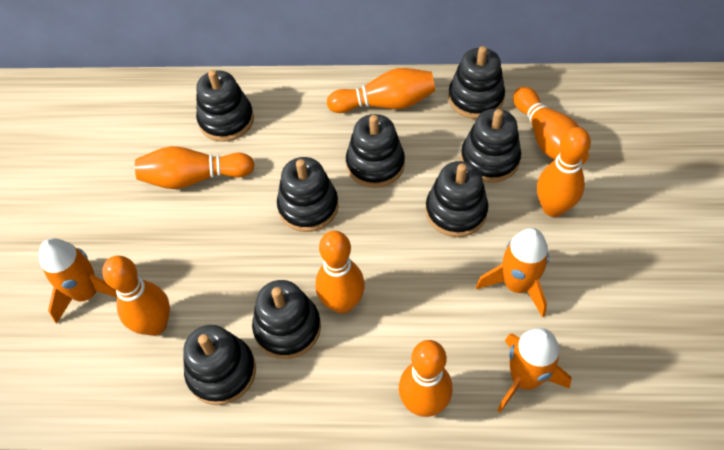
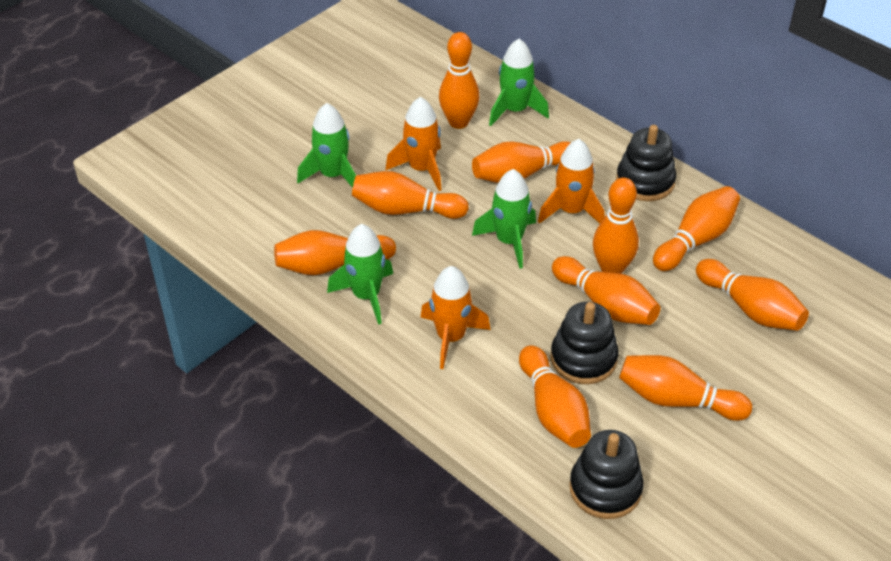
black stacking toy: [183,325,256,405] [196,70,254,142] [252,280,321,359] [277,157,339,232] [346,114,405,188] [425,161,488,237] [448,46,505,119] [461,109,521,183] = 8 -> [551,302,619,384] [569,430,644,519] [616,125,676,201] = 3
green rocket: none = 0 -> [297,103,356,188] [327,224,393,325] [472,169,536,269] [489,39,549,126] = 4
orange bowling pin: [102,256,170,336] [135,146,255,189] [315,231,365,313] [327,68,435,113] [399,340,452,417] [513,87,589,165] [537,127,591,217] = 7 -> [274,230,396,275] [352,171,469,219] [439,32,480,129] [472,141,571,183] [519,345,591,448] [552,256,660,325] [593,178,639,274] [619,355,752,421] [653,186,740,271] [696,259,809,331] = 10

